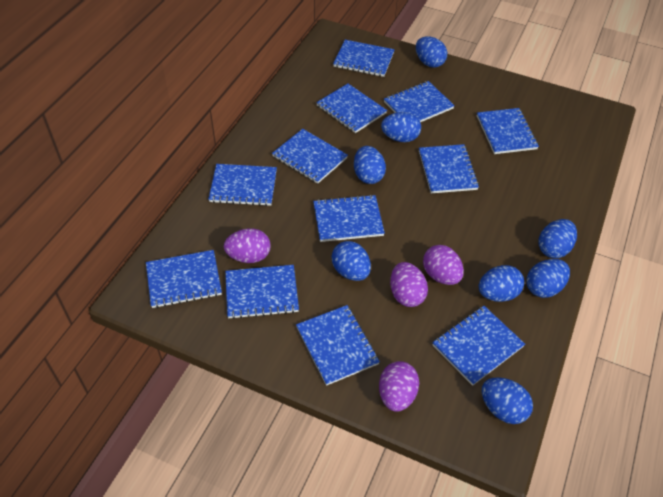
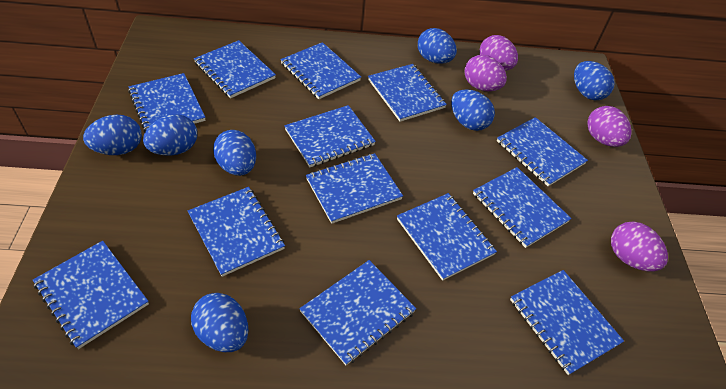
blue egg: [332,241,371,281] [354,146,386,184] [381,112,421,142] [416,37,447,68] [479,265,524,302] [482,377,533,424] [526,259,570,298] [538,219,577,258] = 8 -> [83,115,142,155] [143,114,197,156] [191,293,248,352] [213,130,256,176] [418,28,457,64] [451,89,495,131] [574,61,615,100] = 7
blue notebook: [146,250,222,308] [208,164,277,206] [225,265,299,319] [272,129,348,184] [296,305,380,386] [313,194,385,242] [316,84,387,133] [333,40,395,77] [384,81,455,122] [419,144,479,193] [432,306,525,386] [477,108,539,154] = 12 -> [33,241,149,349] [128,73,205,132] [188,187,285,277] [194,40,276,98] [280,42,361,99] [284,105,376,167] [299,260,416,365] [306,153,403,224] [368,64,447,122] [397,193,497,281] [473,167,571,248] [497,117,588,186] [510,270,624,375] = 13

